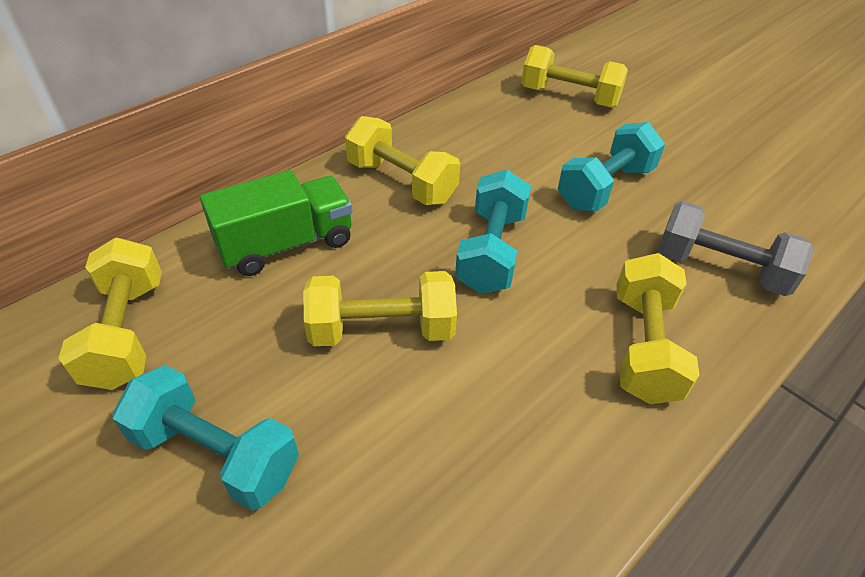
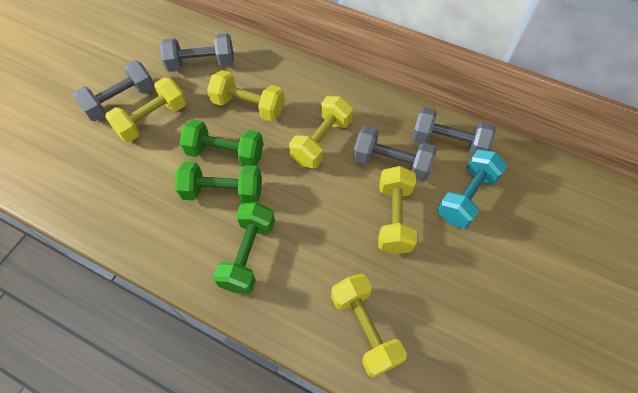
green dumbbell: none = 0 -> [175,161,262,203] [180,119,263,166] [213,202,275,294] = 3
green truck: [200,170,353,276] = 1 -> none = 0
grey dumbbell: [658,201,815,296] = 1 -> [73,60,154,121] [160,33,234,72] [353,126,437,182] [412,107,496,157] = 4
turquoise dumbbell: [112,365,299,511] [455,169,531,294] [558,122,665,211] = 3 -> [438,149,507,228] = 1

